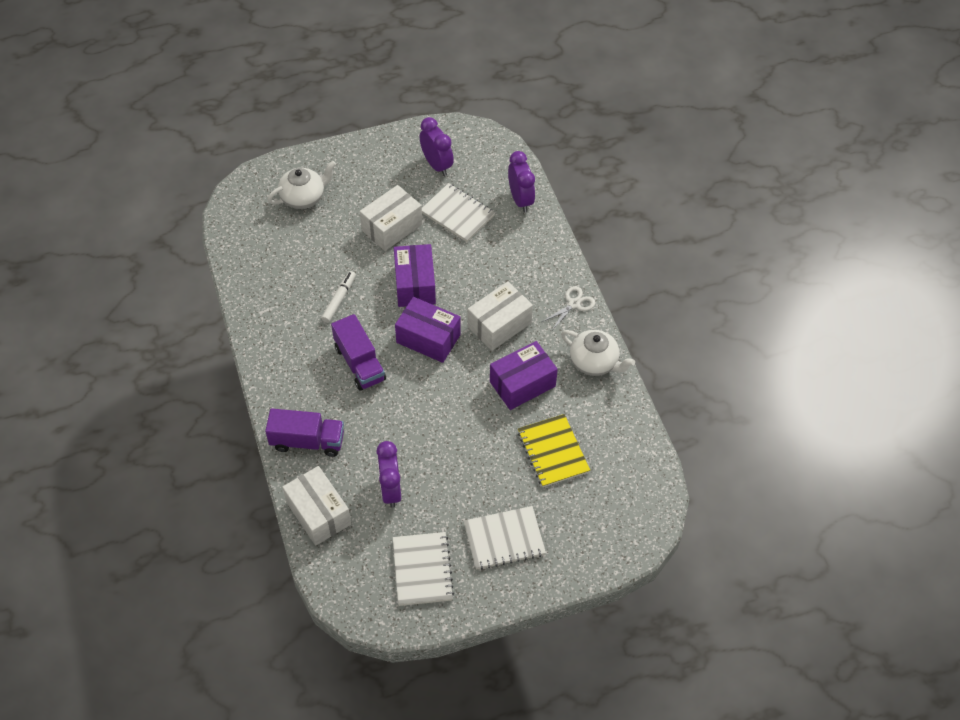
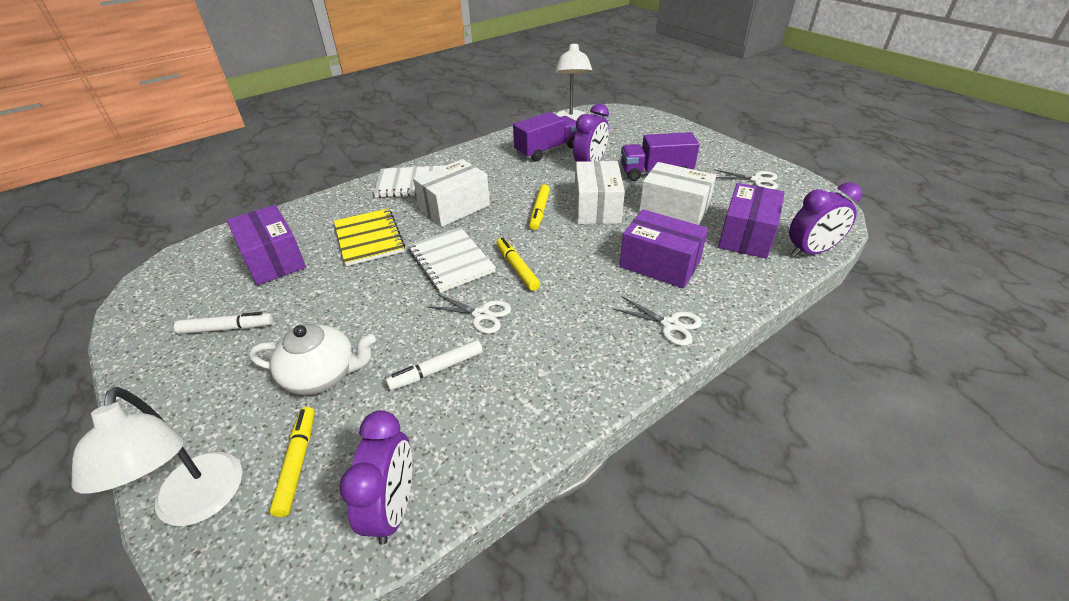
white lamp: none = 0 -> [71,387,242,526] [555,41,593,121] = 2
white marker: [321,271,356,323] = 1 -> [174,312,273,334] [386,340,483,391] = 2
white notebook: [393,532,454,606] [422,183,495,242] [464,506,546,570] = 3 -> [374,165,446,198] [408,227,496,293] = 2
white scissors: [542,286,596,330] = 1 -> [426,293,511,334] [613,297,702,346] [714,169,778,189] = 3
white teapot: [268,161,336,209] [561,330,635,376] = 2 -> [249,324,376,395] = 1
yellow marker: none = 0 -> [269,407,315,517] [496,238,540,291] [529,184,550,230] = 3

